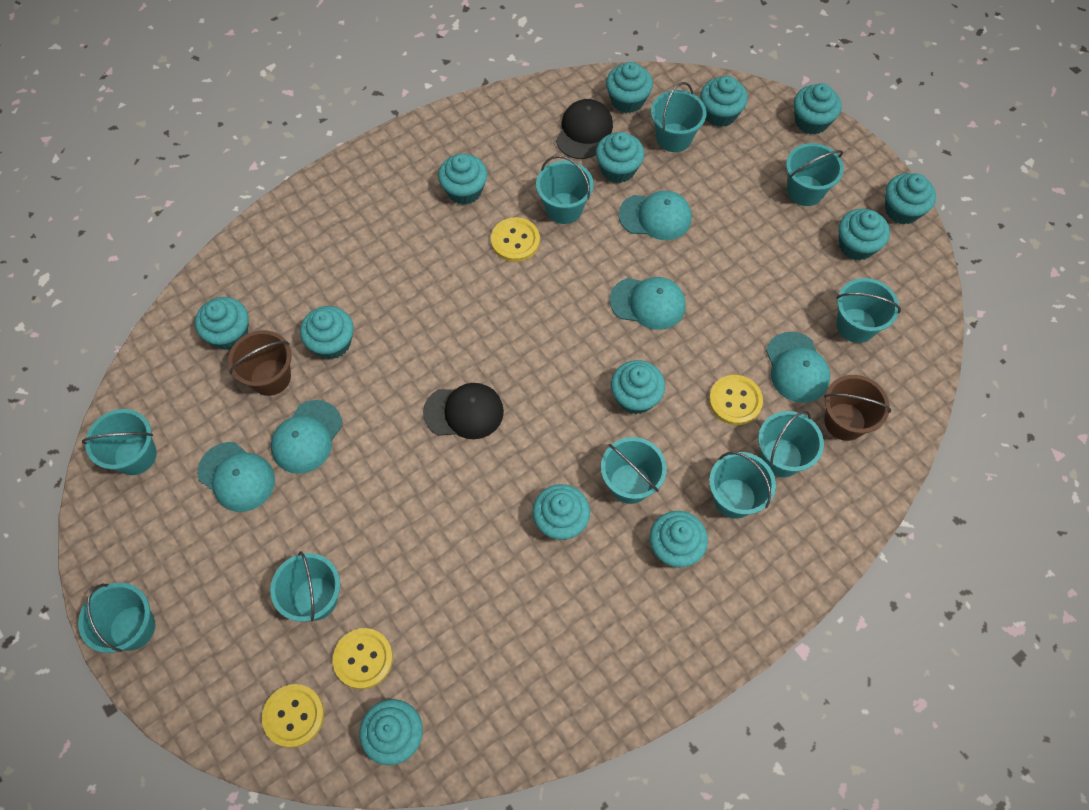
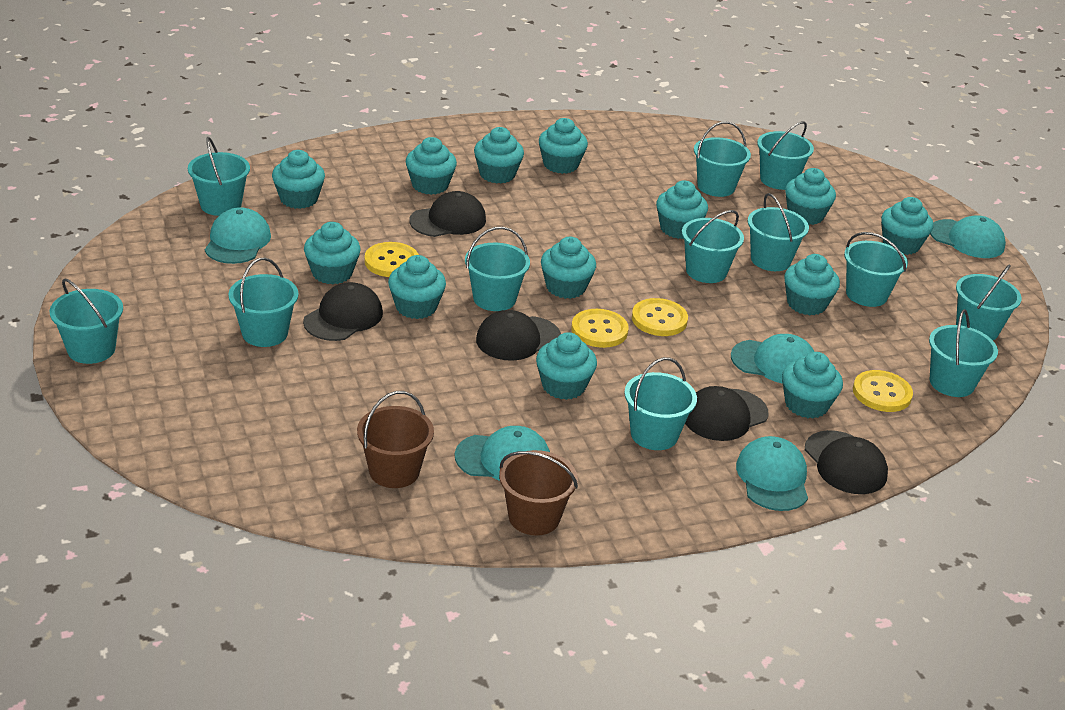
black cap: [423,383,504,439] [556,99,613,159] = 2 -> [303,282,383,341] [409,191,486,237] [476,310,561,361] [685,386,769,441] [805,430,888,494] = 5
turquoise bucket: [78,583,155,653] [82,409,157,475] [270,551,340,622] [536,155,594,224] [601,437,667,504] [651,82,707,152] [709,452,776,519] [758,410,824,477] [786,143,844,206] [836,278,901,343] = 10 -> [50,278,123,364] [188,137,250,216] [228,257,298,347] [465,227,530,311] [624,357,697,450] [682,210,744,283] [694,121,751,197] [747,193,809,271] [757,121,814,190] [844,232,908,307] [929,309,998,397] [956,264,1022,340] = 12

